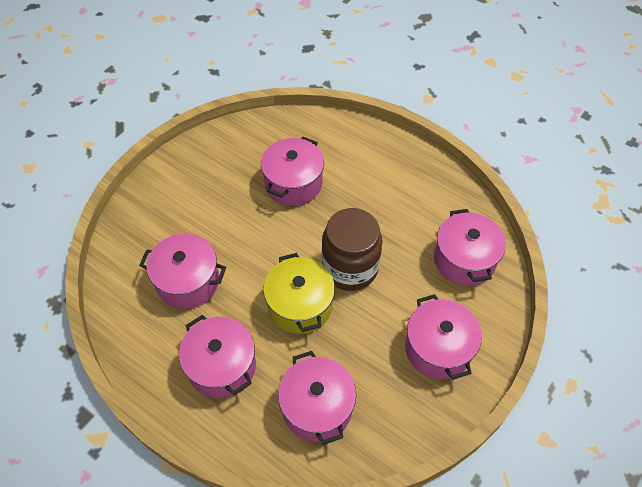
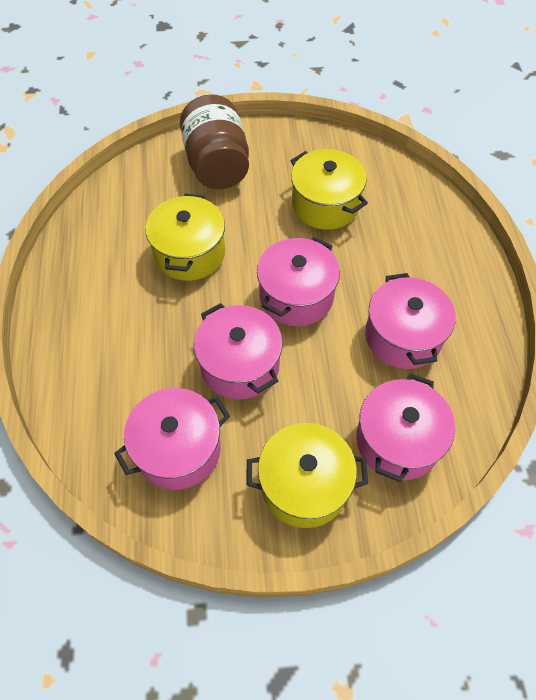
pink pot: [139,234,226,309] [179,315,256,398] [261,137,324,206] [278,351,356,445] [405,294,482,380] [434,209,506,286] = 6 -> [114,388,230,490] [194,303,283,400] [257,237,340,326] [356,373,455,482] [365,273,456,369] = 5
yellow pot: [263,253,335,334] = 1 -> [145,193,225,281] [247,423,368,528] [291,149,368,230] = 3

